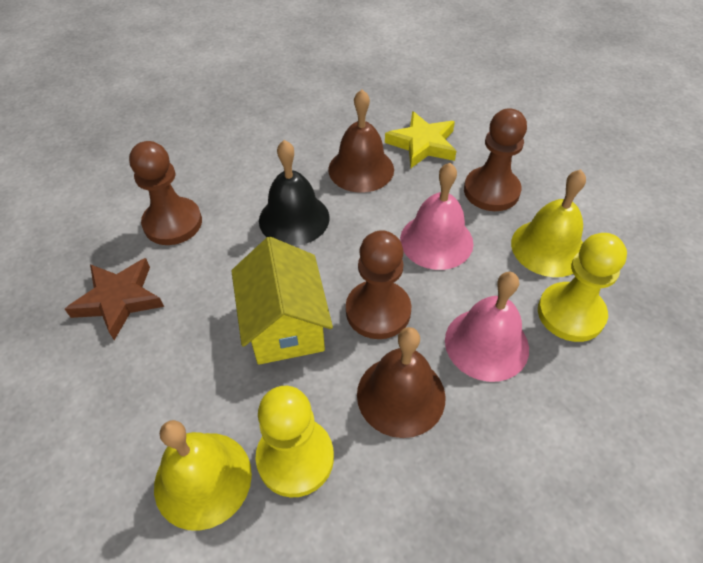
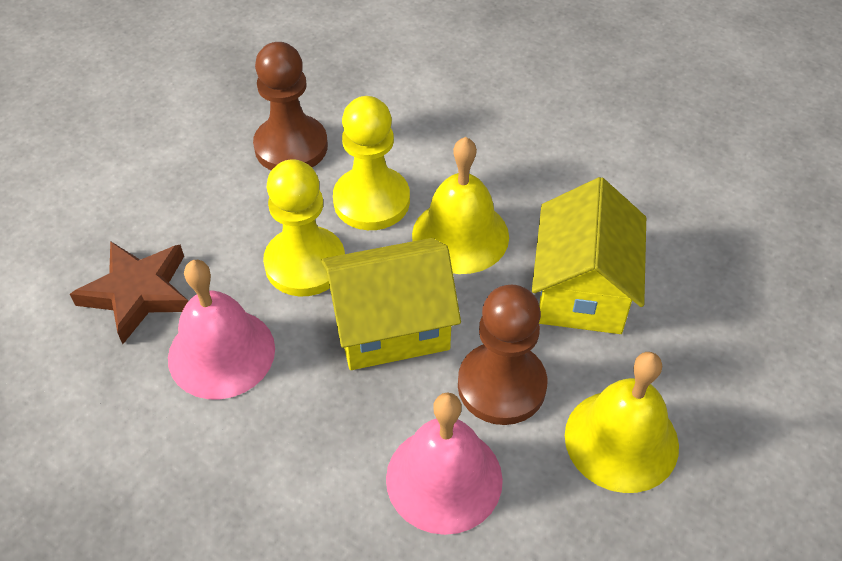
black bell: [259,140,330,246] = 1 -> none = 0
brown bell: [328,89,394,193] [357,327,445,438] = 2 -> none = 0
brown pawn: [129,141,202,245] [346,230,411,339] [464,108,527,211] = 3 -> [253,42,328,170] [458,285,547,425] = 2
yellow house: [231,237,333,365] = 1 -> [321,238,461,370] [532,177,646,334] = 2
yellow star: [385,111,456,168] = 1 -> none = 0

